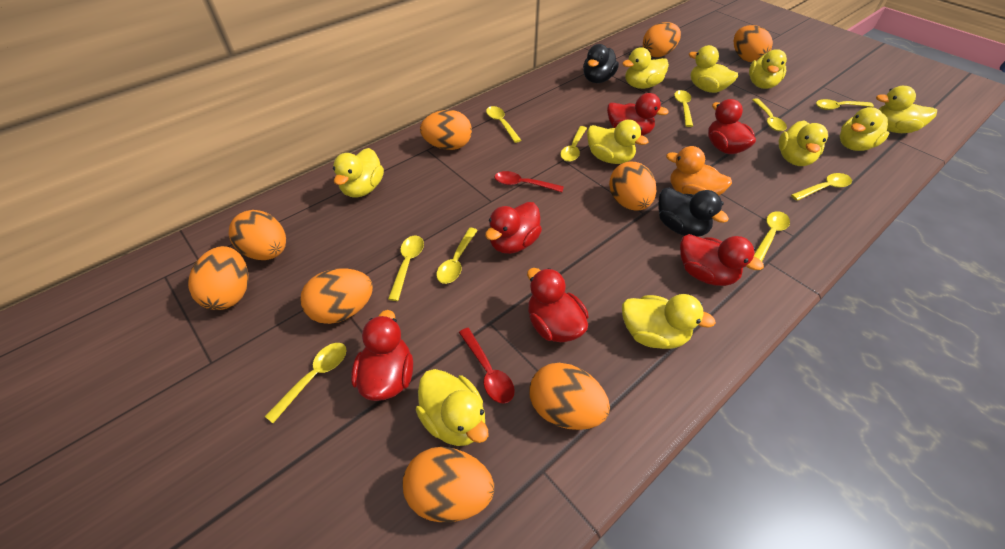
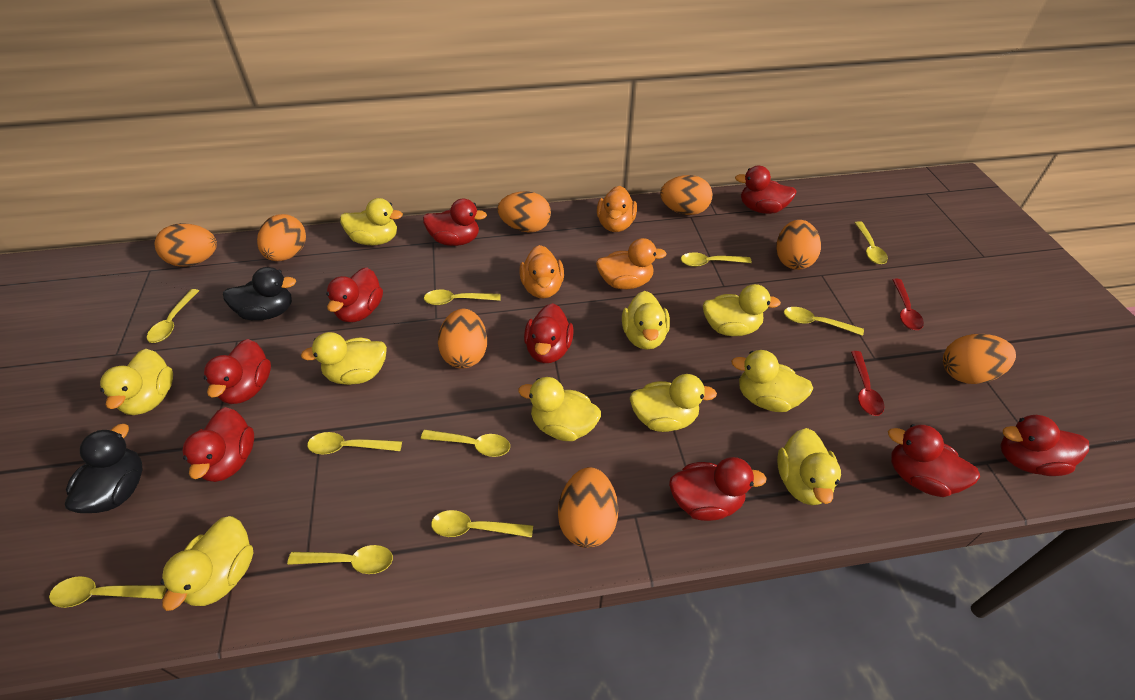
orange duck: [666,146,732,195] = 1 -> [520,245,564,298] [596,238,667,289] [597,186,637,232] = 3
orange egg: [188,246,249,310] [229,210,286,260] [300,268,373,324] [402,447,494,523] [420,110,472,150] [530,363,610,430] [609,162,656,211] [643,22,681,57] [734,25,773,62] = 9 -> [155,223,217,267] [257,214,306,261] [438,309,487,369] [498,191,551,233] [558,467,618,548] [660,175,713,215] [776,220,821,270] [943,334,1016,384] = 8
red duck: [351,310,413,401] [485,202,542,254] [527,268,589,342] [607,93,669,136] [680,234,764,286] [708,99,756,154] = 6 -> [182,407,254,482] [204,339,271,404] [326,267,383,322] [423,198,487,246] [524,303,574,363] [669,457,767,521] [735,166,797,214] [888,424,980,497] [1000,415,1089,476] = 9

